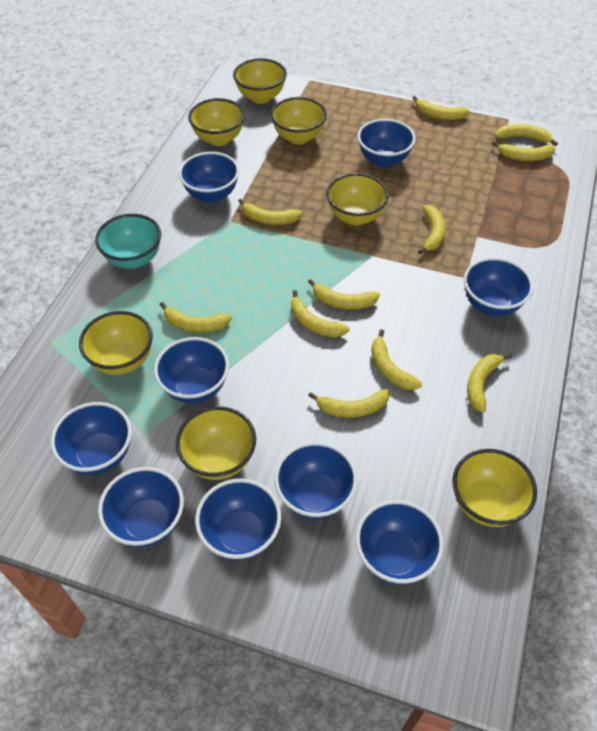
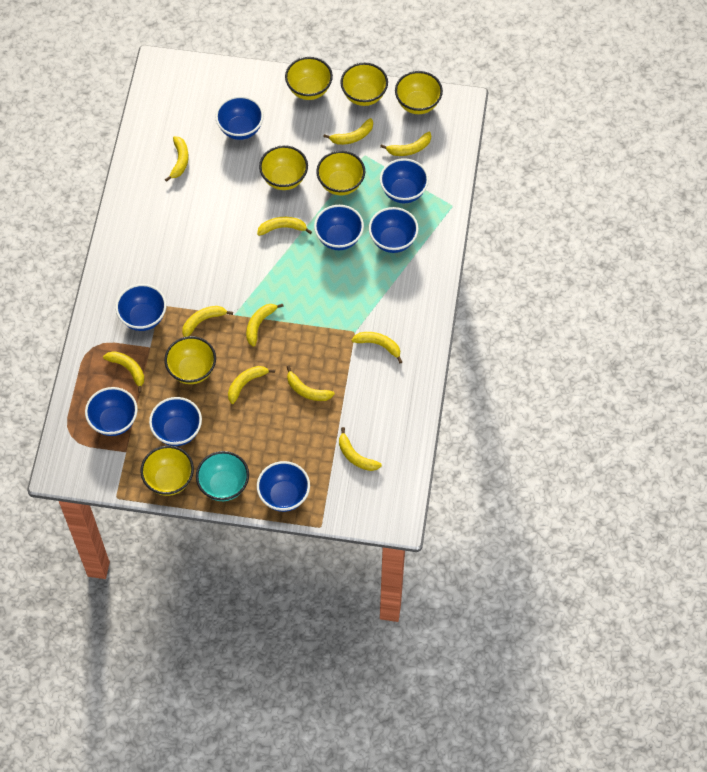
blue bowl: [51,402,132,475] [98,467,184,547] [154,337,229,404] [179,152,239,203] [195,478,281,560] [274,442,357,519] [356,500,444,584] [357,119,416,168] [464,257,533,316] = 9 -> [85,387,138,436] [115,284,166,331] [149,397,202,446] [215,96,264,140] [257,461,310,512] [314,205,364,250] [369,207,419,253] [380,158,429,203] = 8

